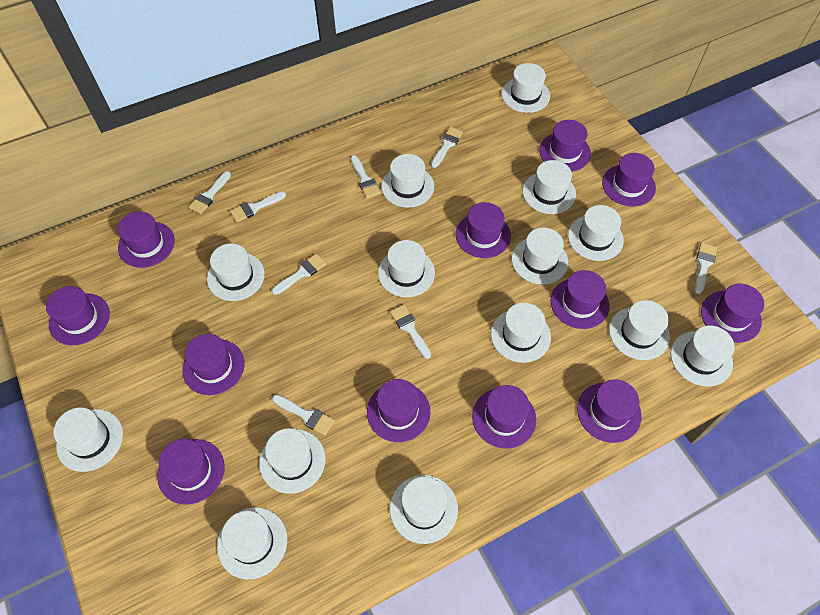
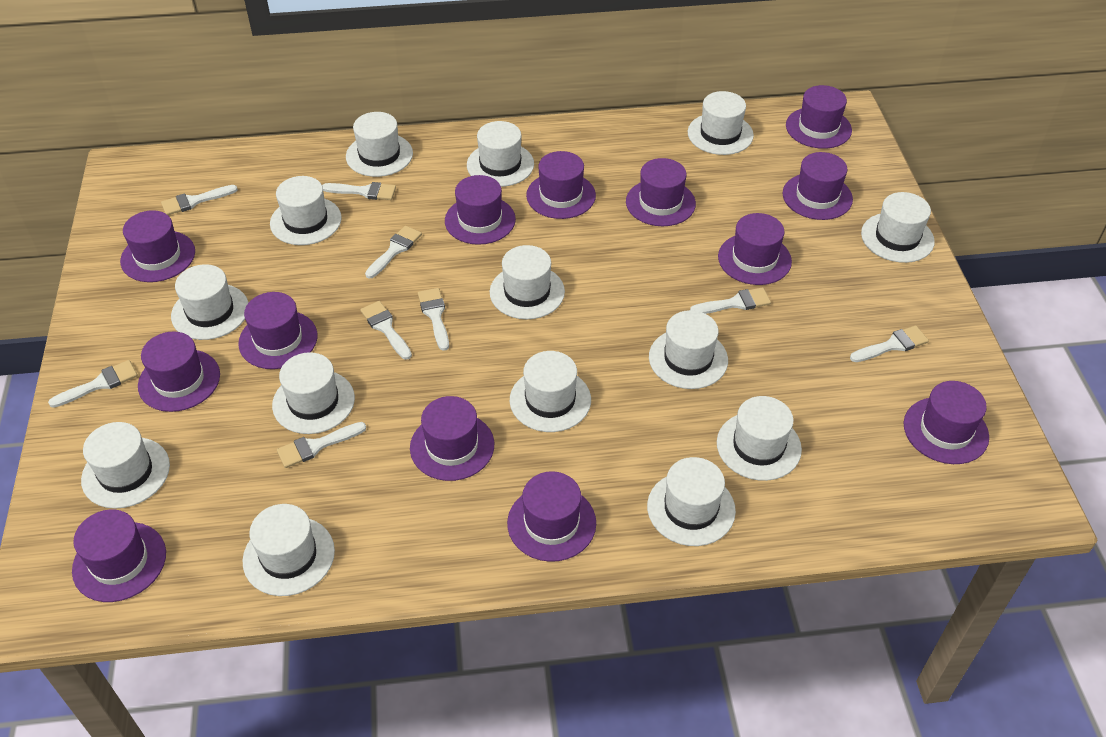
purple hat: [46,286,110,345] [118,212,175,268] [157,439,225,505] [182,334,245,395] [367,379,430,442] [456,202,511,258] [472,385,536,449] [539,120,591,172] [551,270,610,329] [577,380,642,443] [602,153,656,206] [701,283,764,343] = 12 -> [72,509,166,602] [120,210,195,282] [138,332,220,412] [238,292,317,369] [410,396,494,481] [445,175,516,245] [507,471,596,562] [526,151,596,219] [626,158,696,226] [718,213,792,285] [783,152,853,220] [786,85,852,149] [904,381,989,464] = 13
white brush: [188,171,231,214] [230,191,286,223] [272,253,327,295] [272,394,335,436] [351,155,381,198] [390,304,431,359] [431,127,463,168] [694,242,717,294] = 8 -> [48,360,138,408] [161,185,238,215] [277,422,366,468] [322,182,396,200] [360,301,412,360] [365,226,422,279] [418,288,449,351] [690,287,771,314] [850,325,929,362] = 9

